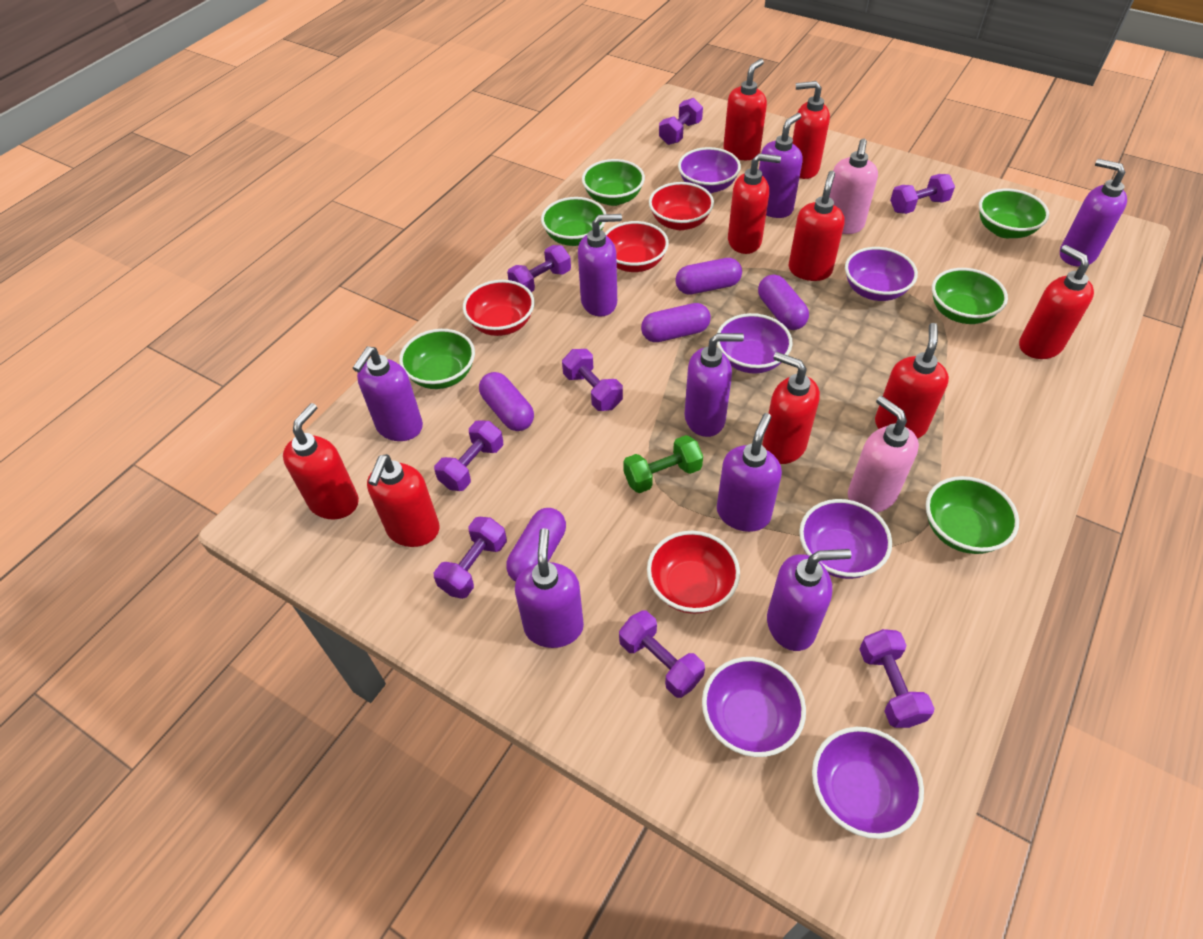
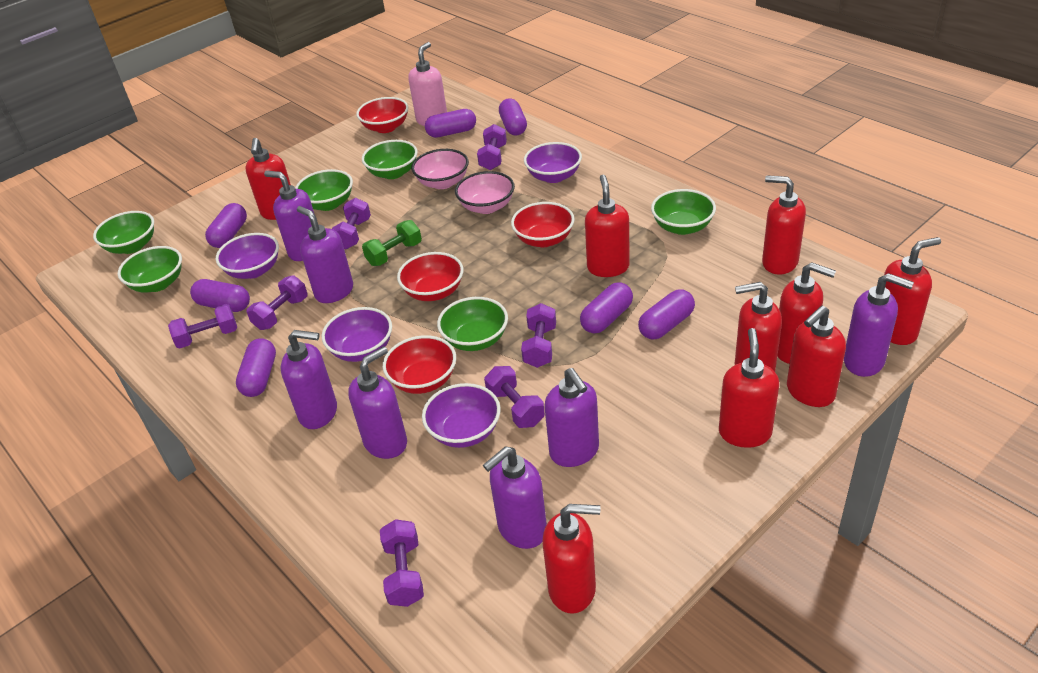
pink bowl: none = 0 -> [411,149,469,189] [455,171,515,214] = 2
pink soap dispenser: [829,139,878,234] [848,396,919,513] = 2 -> [408,42,447,126] = 1
purple bowl: [678,147,741,193] [702,657,806,757] [717,313,793,374] [799,499,892,579] [812,727,924,839] [845,247,918,301] = 6 -> [216,233,279,279] [322,307,392,362] [422,383,501,448] [524,142,582,183] = 4
purple capsule: [479,372,534,431] [506,508,566,582] [641,303,711,342] [676,258,742,295] [758,274,809,330] = 5 -> [190,279,250,312] [205,203,247,248] [236,338,276,397] [425,109,476,138] [499,99,527,135] [580,282,633,333] [638,289,695,339] = 7
purple dumbbell: [434,420,503,491] [434,517,507,599] [507,245,571,292] [562,349,623,411] [619,611,705,698] [659,98,703,145] [859,629,935,728] [890,174,955,214] = 8 -> [168,304,237,349] [247,275,307,330] [332,198,371,249] [380,519,424,607] [477,124,507,170] [484,366,545,428] [521,303,556,368] = 7
purple soap dispenser: [353,347,423,441] [515,528,584,648] [578,214,622,317] [685,333,744,437] [717,413,782,532] [759,113,803,218] [767,549,851,651] [1060,159,1127,267] = 8 -> [264,171,315,261] [281,330,337,429] [297,206,353,303] [348,346,407,459] [483,446,547,549] [544,368,599,467] [844,273,914,377] = 7

